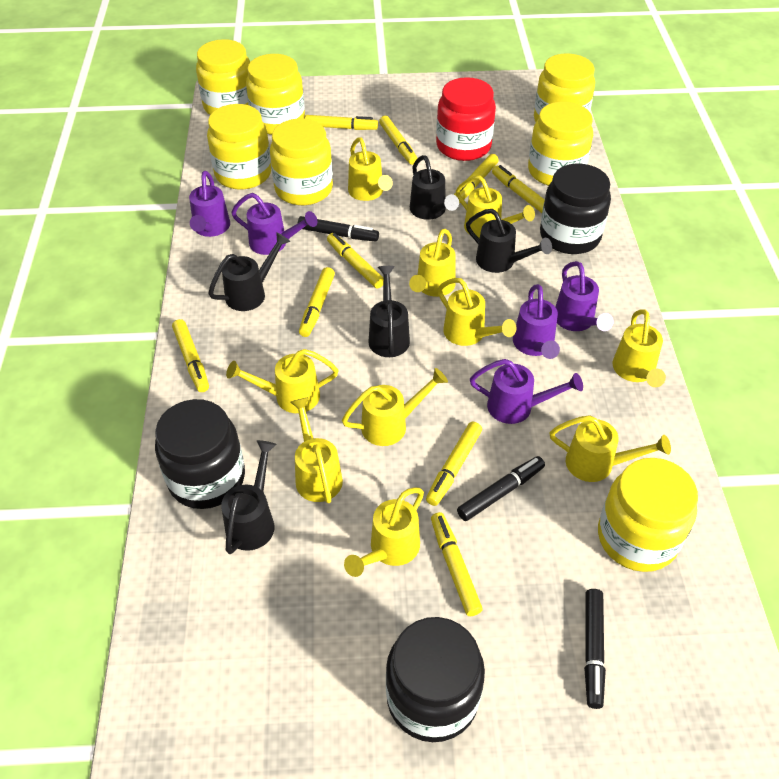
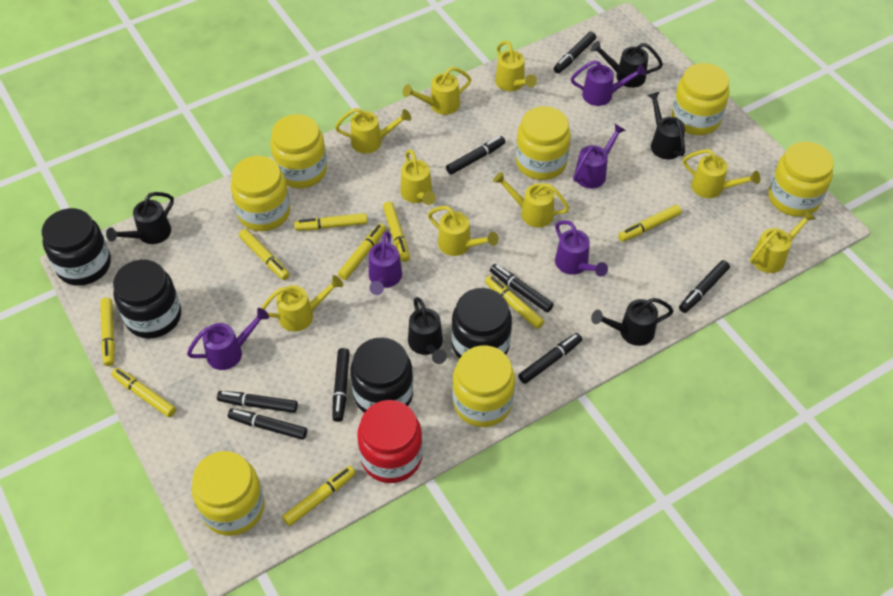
black jar: [155,399,245,509] [386,617,485,742] [540,164,611,254] = 3 -> [42,208,111,286] [113,260,181,339] [350,337,413,413] [452,288,512,359] = 4
black marker: [297,216,379,242] [457,456,545,521] [584,589,606,709] = 3 -> [217,391,298,413] [228,408,307,440] [333,348,350,422] [446,136,506,175] [490,264,554,313] [518,333,582,384] [554,32,596,73] [679,260,730,313] = 8
yellow watering can: [226,349,338,413] [290,397,343,503] [342,368,448,446] [344,487,424,577] [348,138,393,201] [409,229,456,297] [438,278,516,346] [456,176,535,238] [550,415,671,482] [613,309,666,387] = 10 -> [262,275,343,332] [335,108,411,154] [400,149,436,205] [403,67,471,115] [428,206,498,256] [493,172,569,227] [495,40,537,91] [683,149,760,198] [750,210,816,273] = 9

